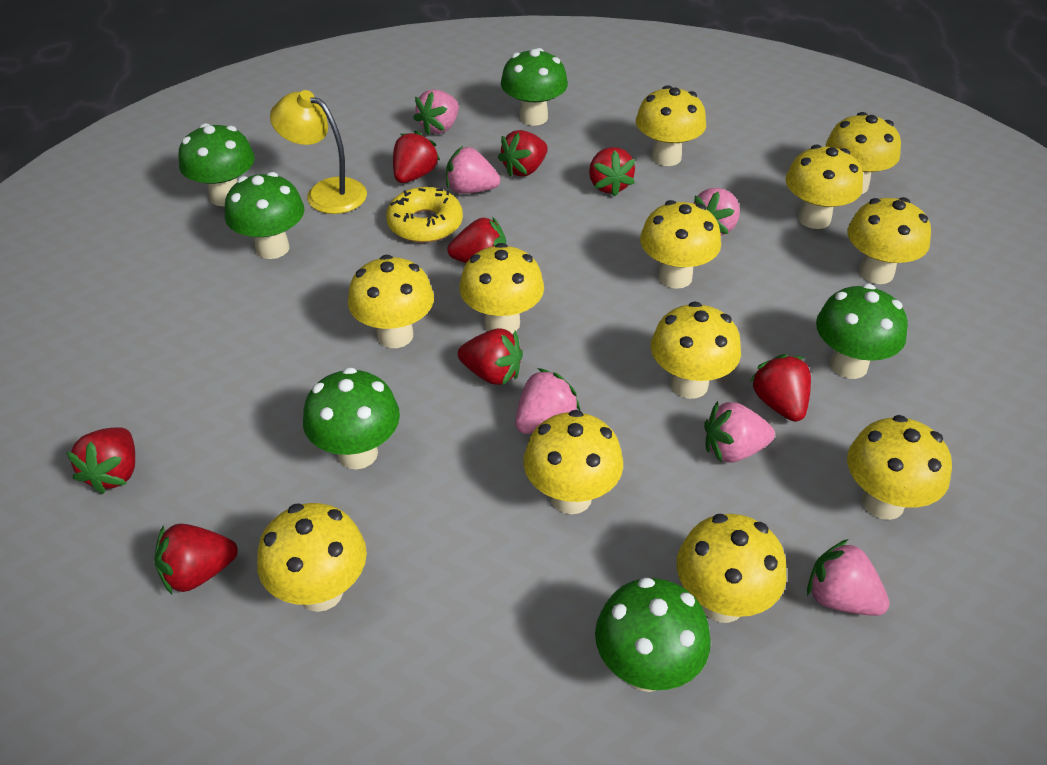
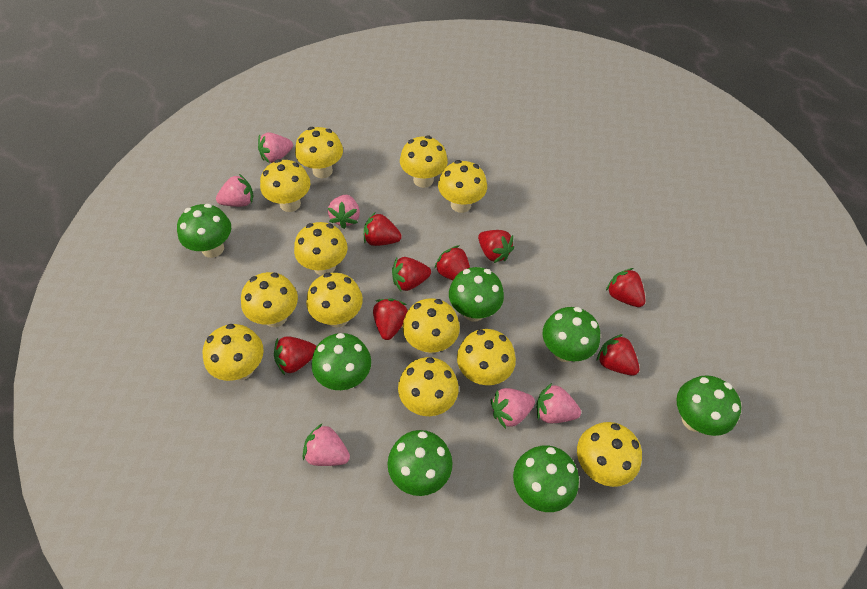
green mushroom: [179,123,255,206] [225,172,305,259] [303,367,400,469] [501,48,568,126] [595,577,711,692] [816,284,908,379] = 6 -> [177,204,231,258] [312,333,371,390] [388,430,453,496] [449,267,504,322] [513,445,579,512] [543,307,600,362] [676,375,741,436] = 7
yellow donut: [386,187,463,243] = 1 -> none = 0
yellow lamp: [270,90,367,214] = 1 -> none = 0

